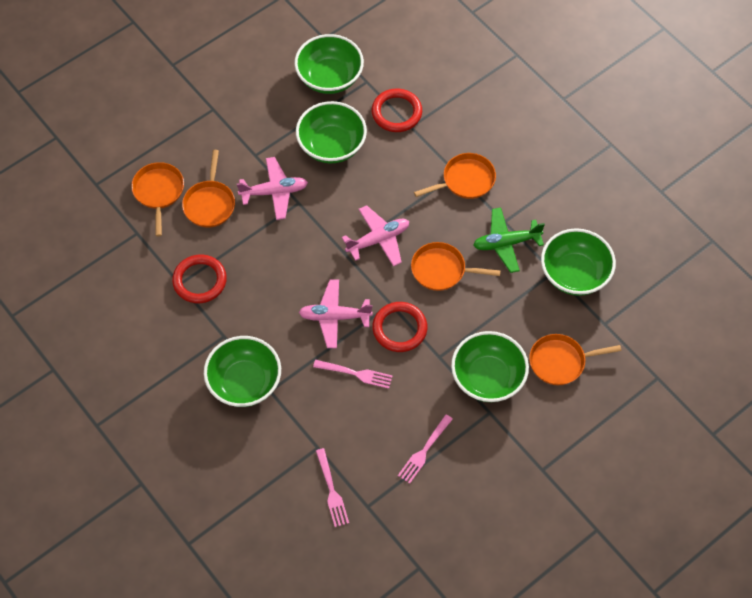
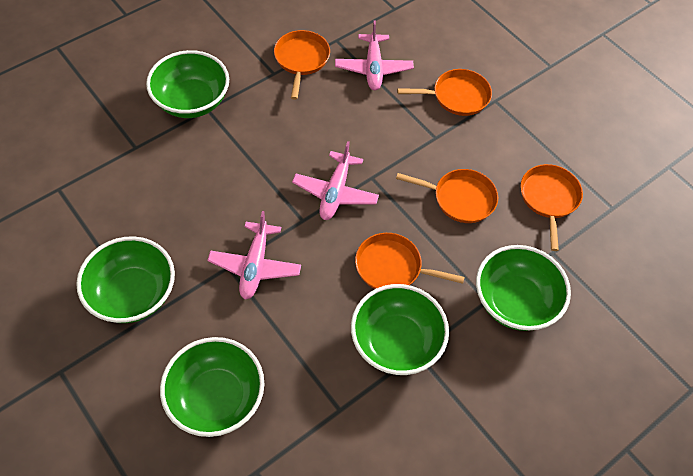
green plane: [473,208,545,273] = 1 -> none = 0
pink fork: [313,360,393,389] [316,448,349,527] [398,414,453,484] = 3 -> none = 0
red ring: [172,254,227,303] [371,89,422,132] [372,302,428,352] = 3 -> none = 0

